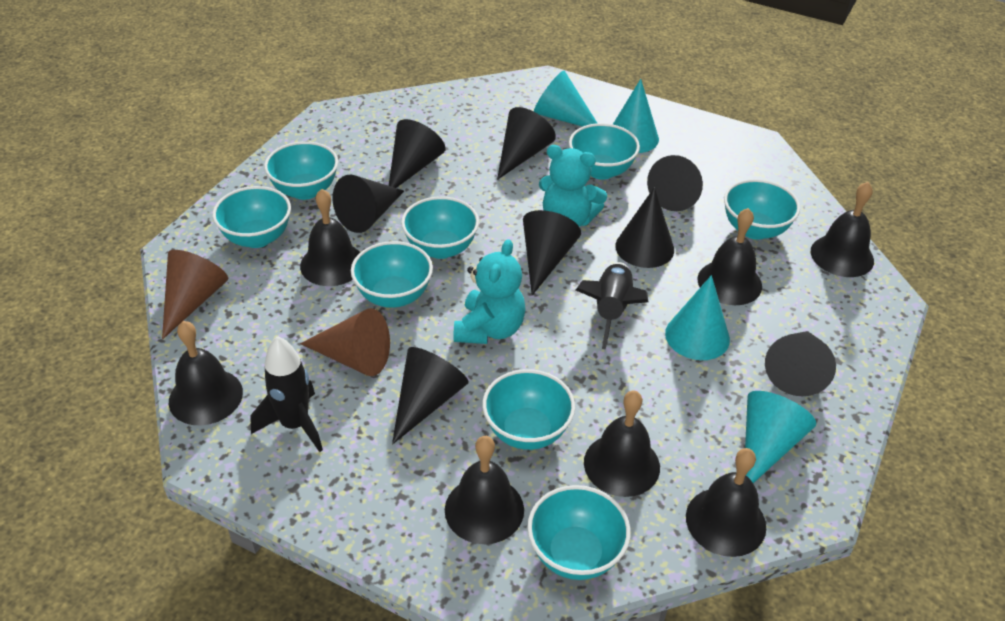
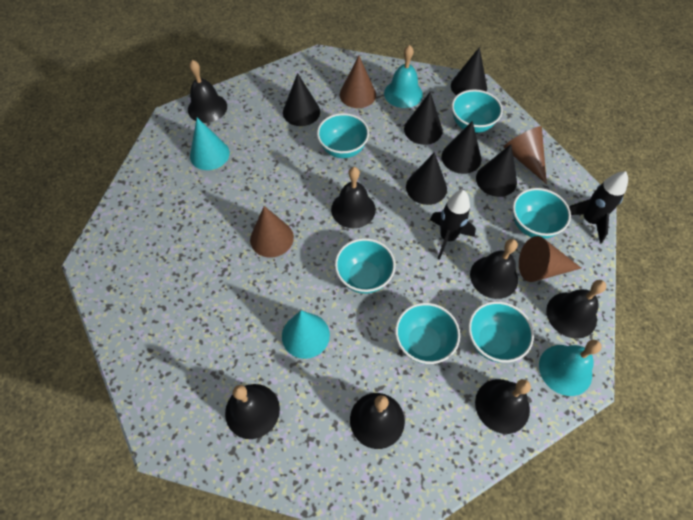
black cone: [333,175,404,233] [389,119,446,188] [392,347,468,445] [497,107,556,180] [523,210,581,295] [615,187,674,268] [647,155,703,211] [765,331,836,396] = 8 -> [283,73,320,126] [404,92,443,145] [406,152,447,205] [442,121,481,174] [451,47,487,96] [476,144,517,197] = 6
brown cone: [162,250,228,340] [300,308,390,376] = 2 -> [250,206,294,257] [340,56,376,108] [503,126,547,184] [519,236,581,282] = 4
turquoise bell: none = 0 -> [384,45,423,108] [539,340,602,396] = 2
turquoise bowl: [212,186,291,248] [264,141,338,200] [351,241,433,308] [401,196,479,259] [482,369,575,450] [527,485,631,580] [569,123,640,180] [724,179,800,240] = 8 -> [317,113,369,158] [335,238,395,294] [395,303,460,364] [452,89,503,133] [468,301,534,363] [513,188,571,239] = 6
turquoise cone: [534,71,597,127] [613,79,659,153] [665,275,730,360] [745,391,816,483] = 4 -> [190,118,230,170] [282,310,330,359] = 2
turquoise teddy bear: [453,239,526,344] [539,145,607,227] = 2 -> none = 0

